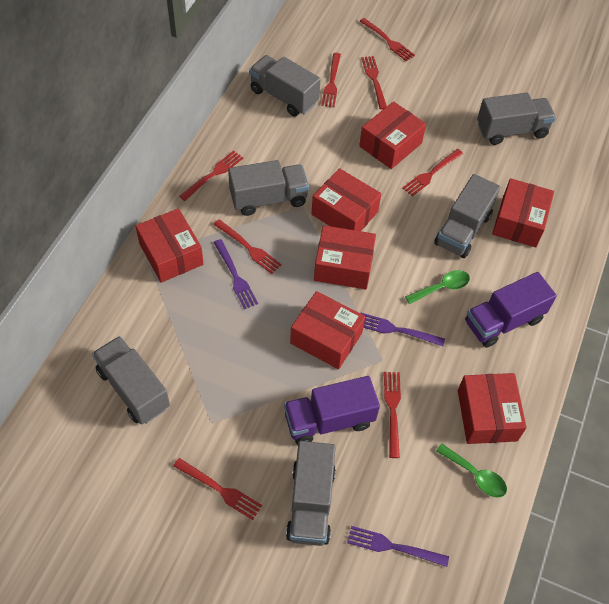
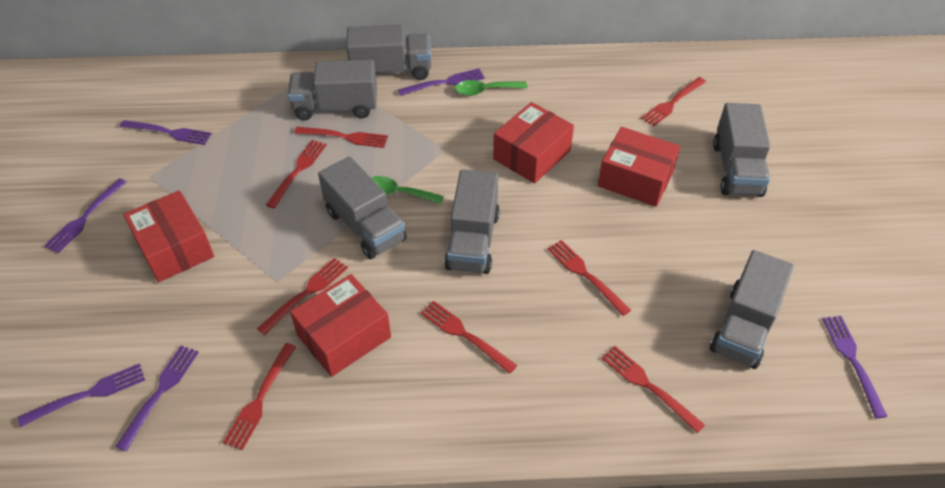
purple fork: [213,239,258,309] [347,526,449,567] [360,313,445,347] = 3 -> [18,363,145,427] [44,178,127,253] [115,345,199,451] [120,120,212,145] [398,69,485,96] [822,316,888,418] = 6
purple truck: [284,376,380,445] [465,272,557,348] = 2 -> none = 0
red box: [136,208,204,283] [290,291,365,369] [311,168,381,231] [314,225,376,290] [359,101,426,169] [458,373,527,444] [492,178,554,248] = 7 -> [123,190,214,282] [290,274,391,377] [493,102,574,184] [598,127,680,207] = 4

